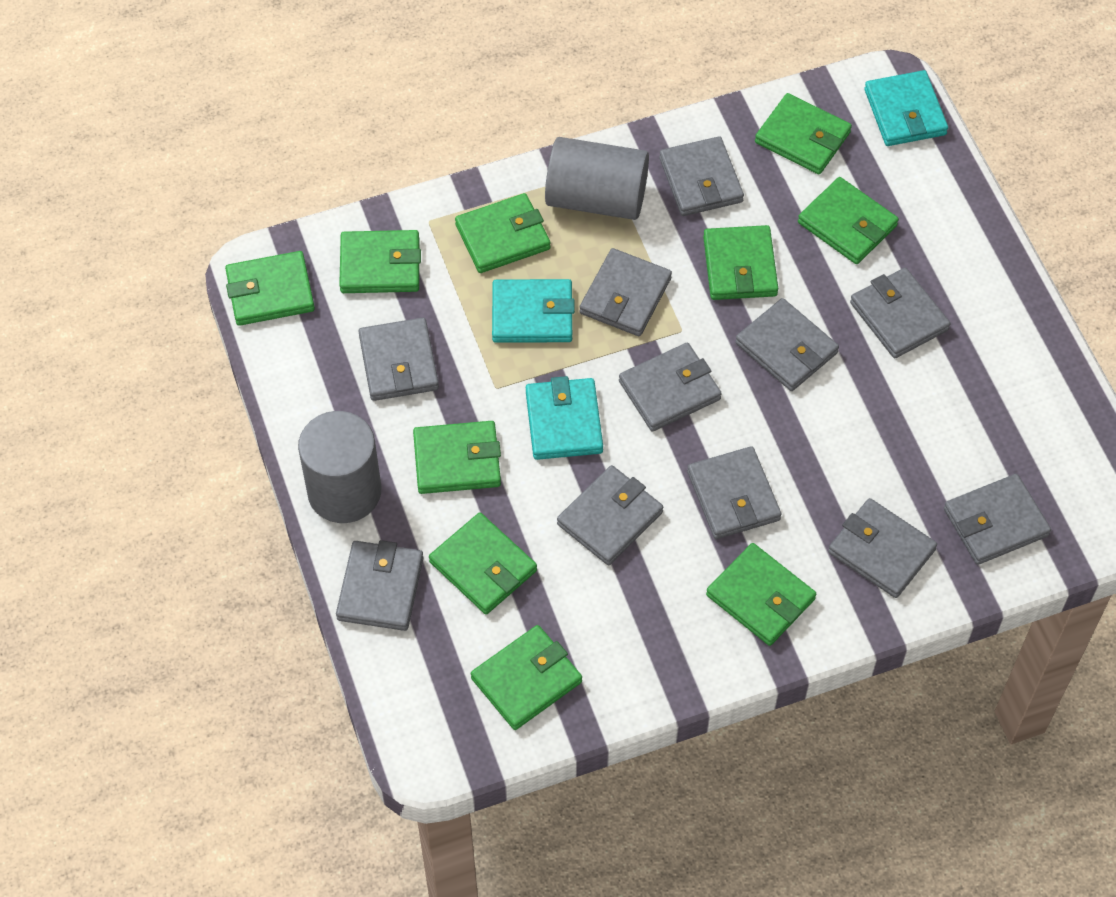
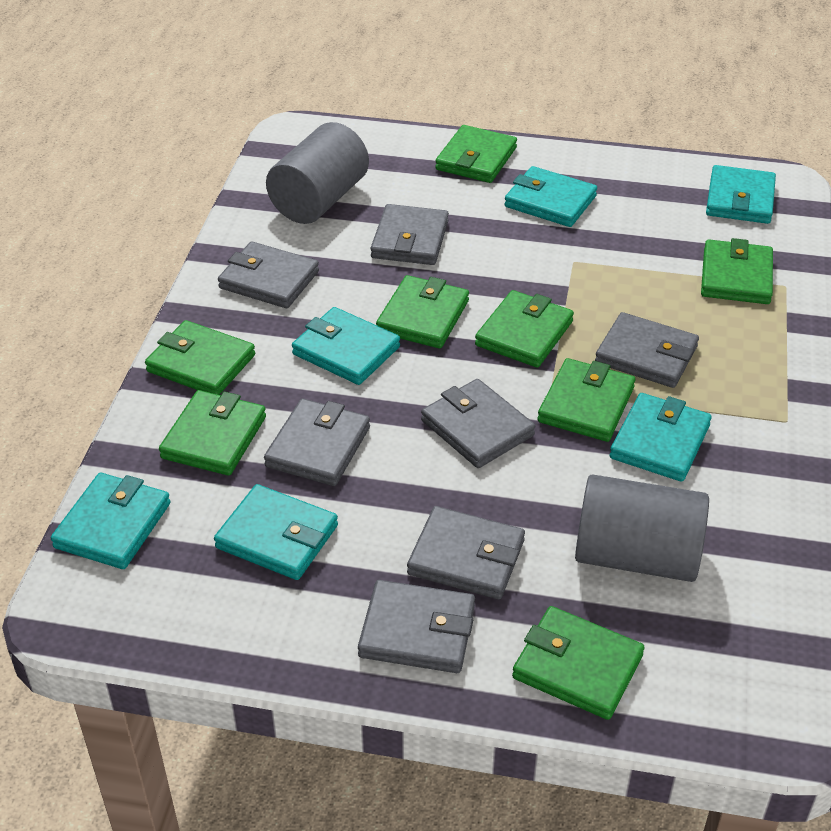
green wallet: [225,251,315,326] [339,230,421,293] [413,421,501,494] [429,513,537,614] [455,193,551,273] [471,625,582,730] [703,225,778,300] [706,543,816,646] [755,93,852,174] [798,177,899,264] = 10 -> [145,320,255,395] [159,390,266,476] [376,275,469,348] [435,125,517,183] [475,290,574,368] [512,606,644,720] [537,358,635,442] [701,238,773,304] = 8
grey wallet: [336,540,423,631] [358,317,439,401] [557,465,663,565] [580,248,672,336] [619,343,722,432] [659,136,744,216] [687,446,782,539] [735,298,839,391] [828,498,937,598] [850,268,950,358] [944,474,1051,565] = 11 -> [218,242,319,308] [264,399,370,486] [358,580,475,673] [371,204,449,265] [407,506,525,599] [421,379,535,468] [595,312,699,388] = 7
turquoise wallet: [492,279,575,343] [526,376,603,460] [864,70,948,146] = 3 -> [51,473,170,569] [214,484,338,580] [292,307,400,385] [504,166,597,227] [610,393,712,482] [706,165,776,224] = 6

